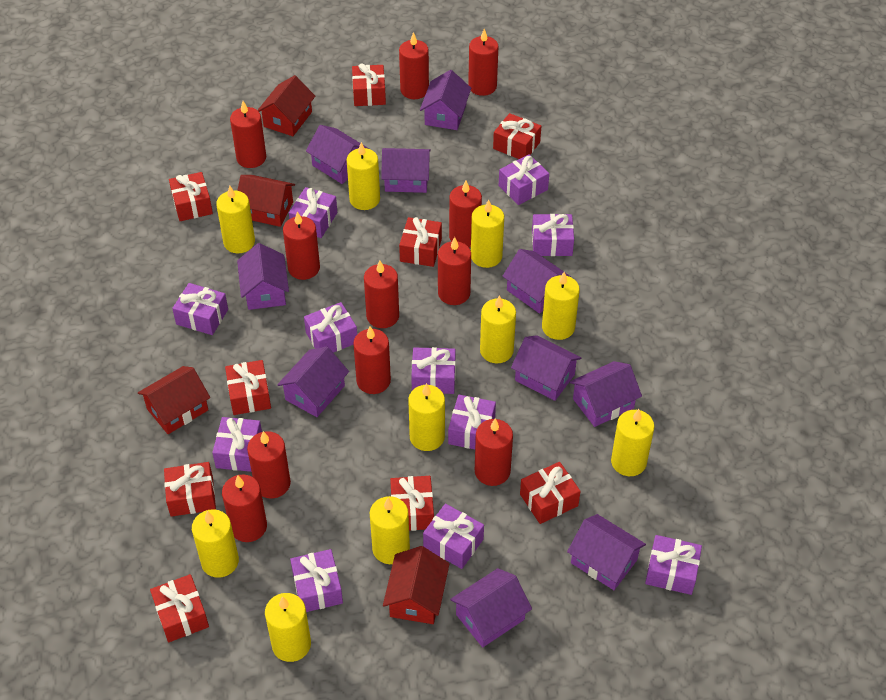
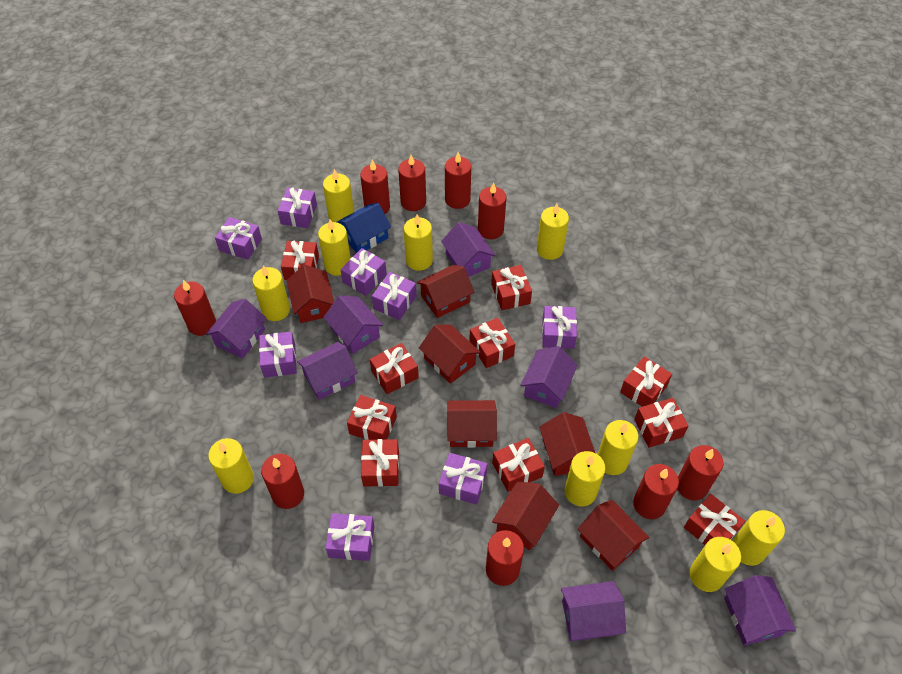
blue house: none = 0 -> [337,203,391,253] = 1
purple gift: [172,283,228,335] [212,417,262,472] [289,187,337,238] [290,549,343,612] [304,302,357,353] [411,347,456,394] [423,503,484,569] [448,395,496,449] [499,154,549,205] [532,214,574,256] [645,535,702,595] = 11 -> [215,217,262,260] [259,332,297,378] [278,187,317,228] [326,513,375,561] [341,248,387,296] [372,272,417,320] [439,453,488,505] [542,306,577,349] = 8
purple house: [237,243,289,310] [277,346,349,417] [306,125,369,184] [381,148,431,193] [420,70,471,130] [450,568,532,647] [502,249,571,314] [511,335,581,401] [567,514,646,590] [570,361,642,427] = 10 -> [206,299,266,358] [297,342,358,400] [324,295,383,354] [441,222,496,277] [520,346,578,408] [561,581,626,641] [724,575,796,645] = 7
red candle: [222,474,267,542] [230,101,266,168] [247,431,291,499] [283,211,320,280] [353,326,391,394] [364,261,399,328] [399,32,429,99] [438,237,471,305] [449,180,482,247] [468,29,499,96] [475,418,513,486] = 11 -> [174,280,216,336] [261,454,304,509] [360,160,390,214] [398,155,426,211] [445,152,471,209] [478,182,507,239] [486,530,524,586] [633,464,679,519] [677,445,724,500] = 9
red gift: [150,574,209,642] [164,462,216,517] [169,172,213,221] [225,360,271,415] [352,63,386,106] [390,476,434,531] [399,217,442,267] [493,113,541,159] [520,462,581,524] = 9 -> [281,241,319,280] [347,395,397,440] [361,439,399,487] [370,343,419,394] [469,318,515,368] [491,265,532,310] [492,438,545,492] [620,357,672,407] [634,398,688,448] [684,494,745,545] = 10
red house: [138,366,210,434] [237,175,295,227] [258,75,315,136] [383,546,450,624] = 4 -> [287,265,334,323] [417,265,474,318] [419,324,481,384] [447,400,497,448] [492,481,559,550] [539,412,595,476] [577,500,649,571] = 7

